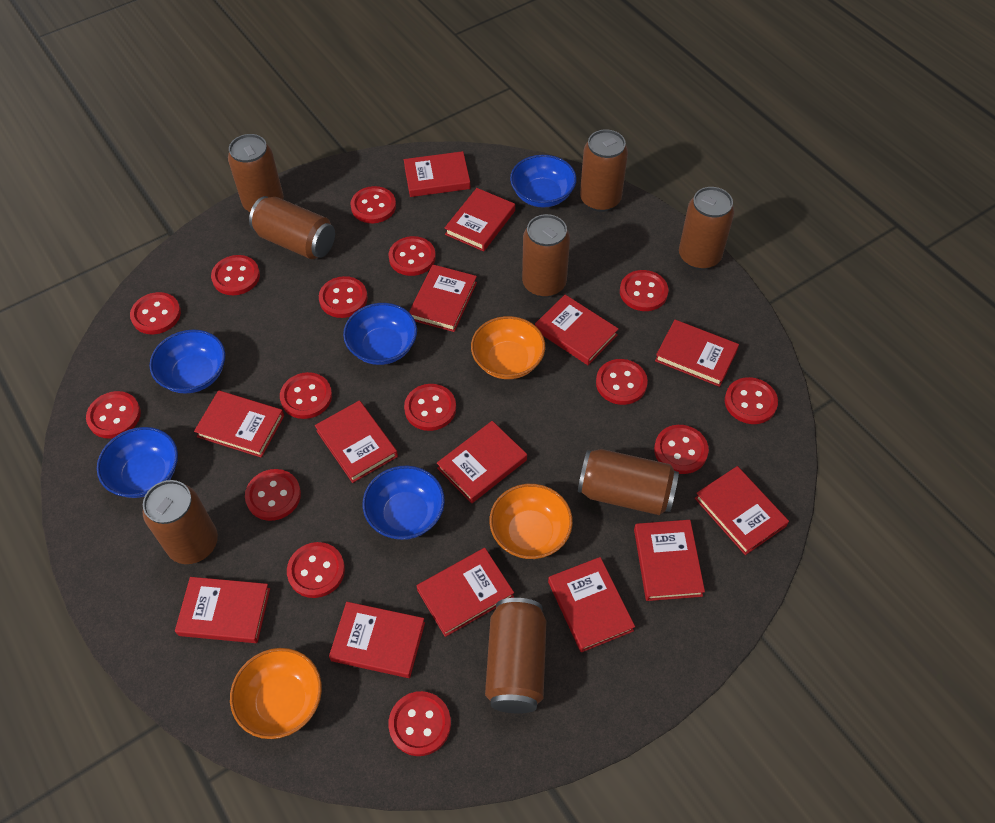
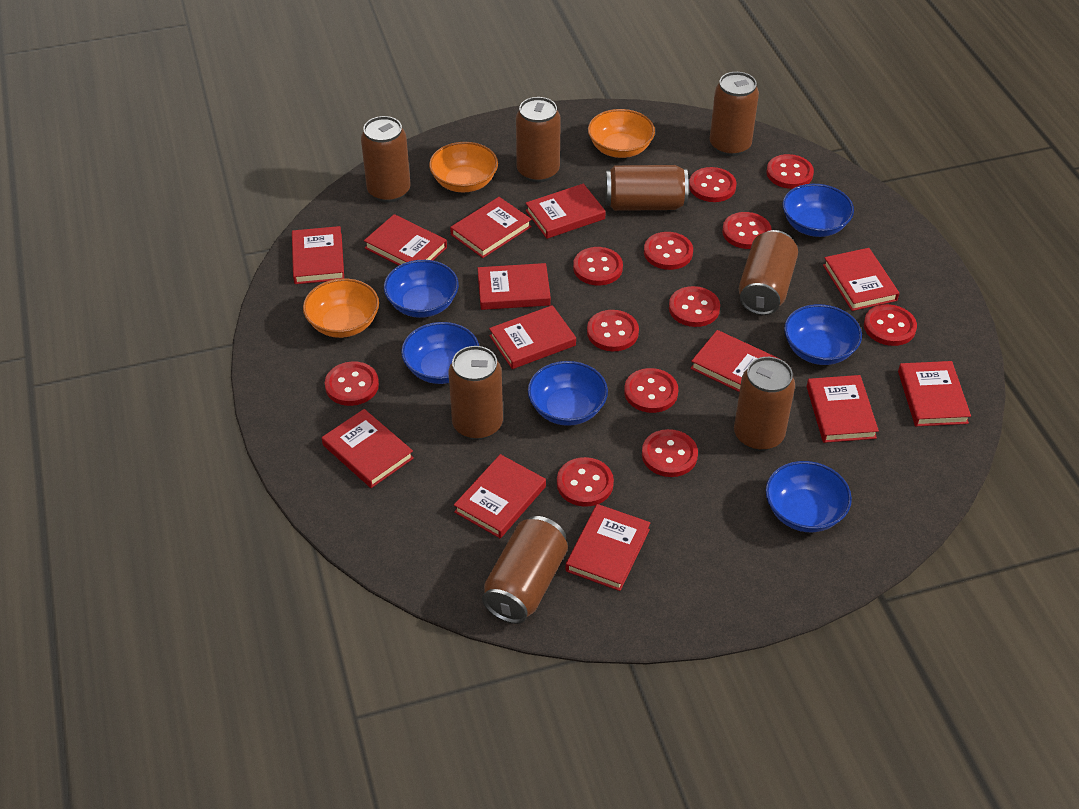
blue bowl: [97,427,178,498] [150,329,225,394] [343,303,417,365] [363,466,445,540] [510,155,577,207] = 5 -> [384,260,459,318] [401,322,479,384] [528,361,608,426] [766,461,852,532] [782,184,854,237] [784,304,862,365] = 6
red book: [175,577,270,643] [194,390,284,458] [315,400,398,483] [329,602,425,678] [404,151,471,197] [409,265,477,332] [417,548,514,637] [437,421,527,503] [445,188,515,251] [535,295,618,365] [548,557,635,652] [634,520,705,601] [655,320,739,387] [695,466,789,555] = 14 -> [292,226,344,284] [322,409,414,488] [364,214,447,265] [450,197,532,258] [454,454,546,538] [478,263,551,310] [489,305,576,369] [526,184,606,239] [566,504,650,591] [691,330,780,392] [807,375,879,443] [823,248,899,311] [898,361,971,426] = 13
red button: [86,391,141,439] [130,292,181,334] [211,255,260,295] [245,469,301,521] [280,372,332,419] [287,542,345,598] [319,276,368,318] [350,186,396,223] [388,691,451,756] [389,236,436,276] [404,384,456,431] [596,359,648,405] [620,270,669,311] [654,425,709,474] [725,377,778,424] = 15 -> [325,361,379,406] [557,457,614,507] [573,247,623,285] [587,310,639,351] [624,368,678,413] [642,429,698,477] [644,232,693,270] [669,286,720,327] [689,167,736,202] [722,212,772,249] [766,154,814,189] [864,304,917,346] = 12

